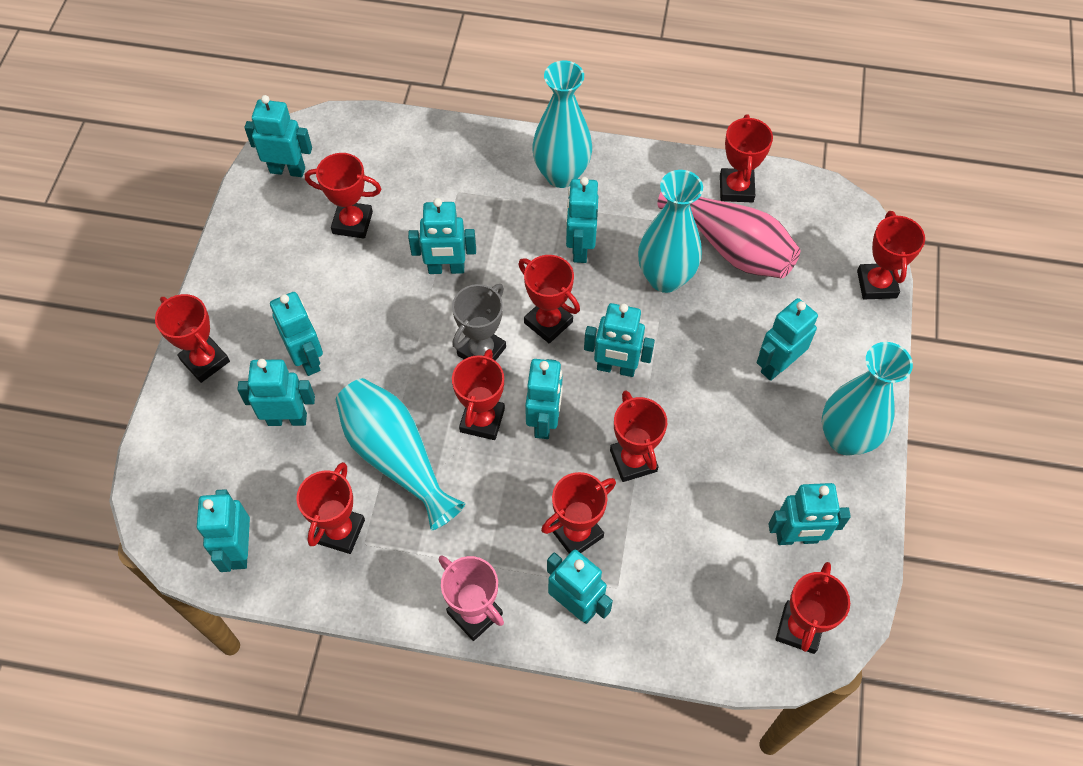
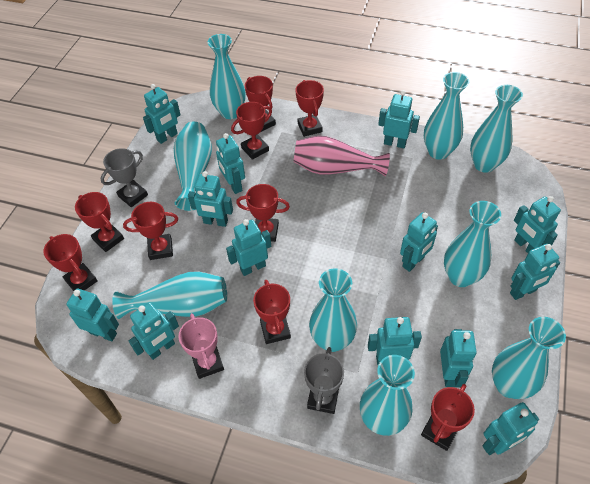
grey trophy: [452,284,506,361] = 1 -> [101,148,148,207] [304,347,344,414] = 2
red trophy: [155,294,230,383] [296,462,365,554] [305,153,381,239] [452,349,505,440] [518,255,580,343] [541,472,616,554] [610,390,667,482] [720,115,773,202] [776,562,850,654] [857,211,925,299] = 10 -> [43,234,98,291] [75,192,124,252] [123,202,178,260] [231,102,272,160] [236,184,290,242] [245,76,276,132] [253,280,291,344] [295,80,324,137] [421,384,475,451] = 9
turquoise robot: [197,489,250,572] [237,359,315,426] [244,95,312,177] [270,292,323,376] [408,198,476,274] [525,359,563,439] [547,550,613,624] [566,177,598,263] [584,303,655,377] [757,298,818,381] [769,483,851,545] = 11 -> [66,289,119,342] [129,302,179,360] [143,84,181,144] [188,171,233,227] [216,133,245,194] [226,219,271,276] [368,317,422,365] [378,90,420,148] [400,212,438,272] [440,329,477,387] [483,402,539,455] [510,244,560,300] [514,196,561,253] = 13
turquoise vase: [336,378,465,530] [532,61,592,188] [638,170,703,293] [822,342,913,455] = 4 -> [112,271,227,319] [174,122,212,211] [208,34,245,119] [309,268,357,352] [360,355,415,436] [424,72,469,160] [444,201,501,287] [470,85,523,173] [492,317,566,399] = 9

